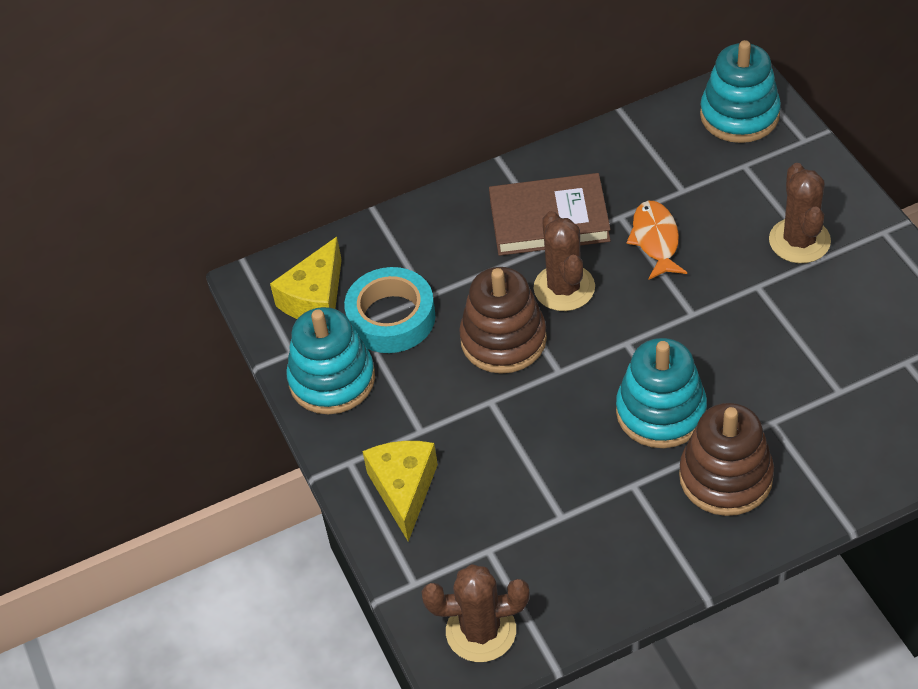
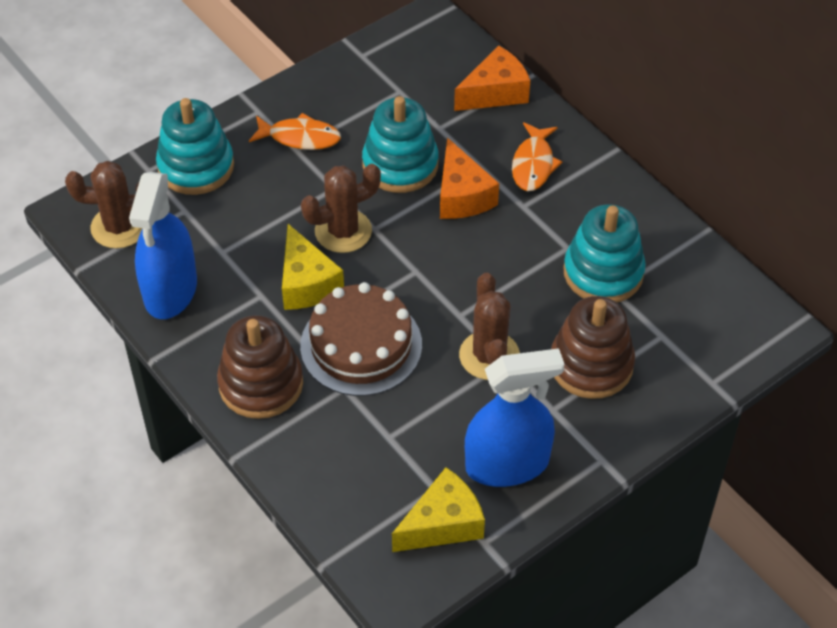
blue spray bottle: none = 0 -> [129,172,197,319] [465,348,564,487] = 2
brown book: [489,173,611,256] = 1 -> none = 0
brown cake: none = 0 -> [300,282,422,396] = 1
orange cheese: none = 0 -> [440,137,499,219] [454,45,530,111] = 2
orange fish: [626,201,687,280] = 1 -> [249,113,341,150] [512,122,562,191] = 2
turquoise tape: [344,267,435,353] = 1 -> none = 0

